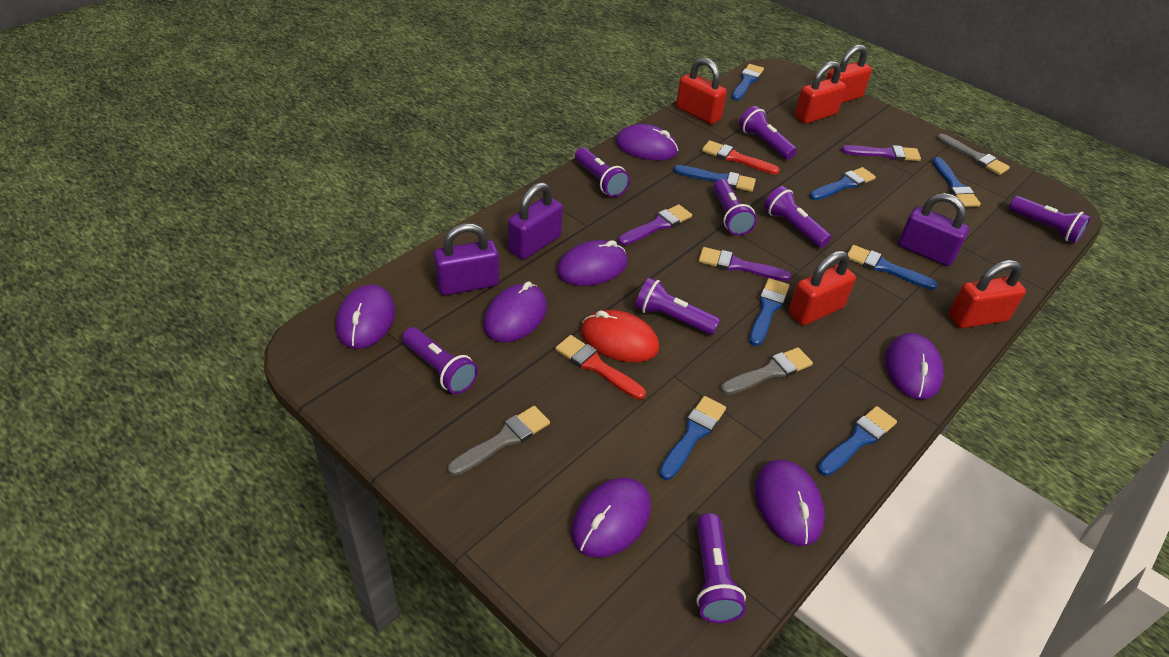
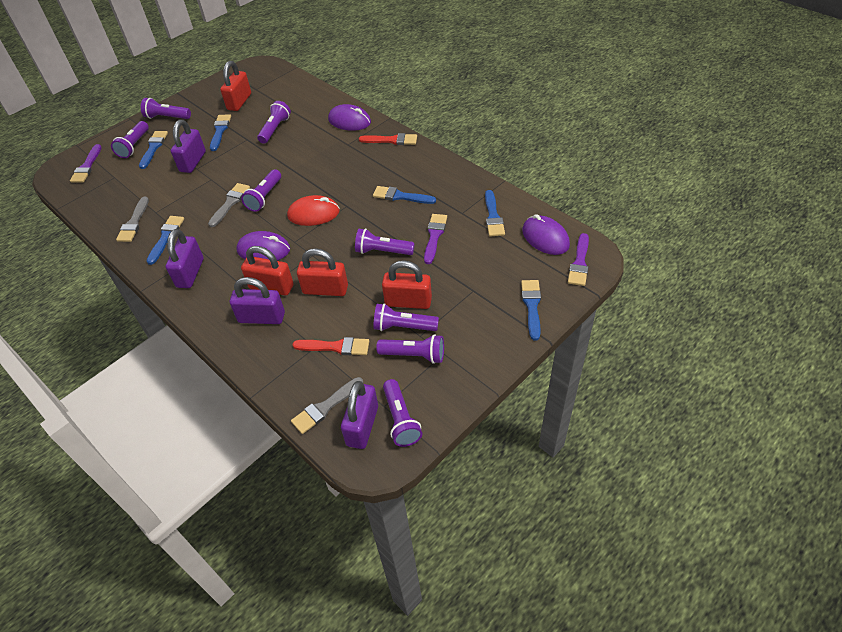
blue brush: [659,396,726,480] [673,165,756,192] [732,64,764,101] [749,278,789,346] [810,167,876,200] [818,406,897,476] [848,245,938,290] [932,157,981,207] = 8 -> [139,131,168,169] [147,216,184,265] [210,114,231,151] [373,186,436,204] [485,190,505,236] [521,280,541,340] = 6
purple mouse: [336,285,395,349] [483,282,547,342] [557,240,627,286] [571,477,651,558] [615,124,678,161] [755,460,825,546] [885,333,944,399] = 7 -> [236,231,290,261] [328,104,371,131] [522,214,570,255] = 3
purple padlock: [434,223,499,295] [508,182,563,260] [898,193,969,266] = 3 -> [166,229,204,288] [171,120,206,173] [230,277,285,324] [341,381,378,449] = 4
red padlock: [676,57,727,124] [789,250,856,326] [795,61,846,124] [826,45,872,103] [949,260,1026,328] = 5 -> [220,61,251,111] [241,246,294,295] [297,248,348,296] [382,260,432,309] = 4

